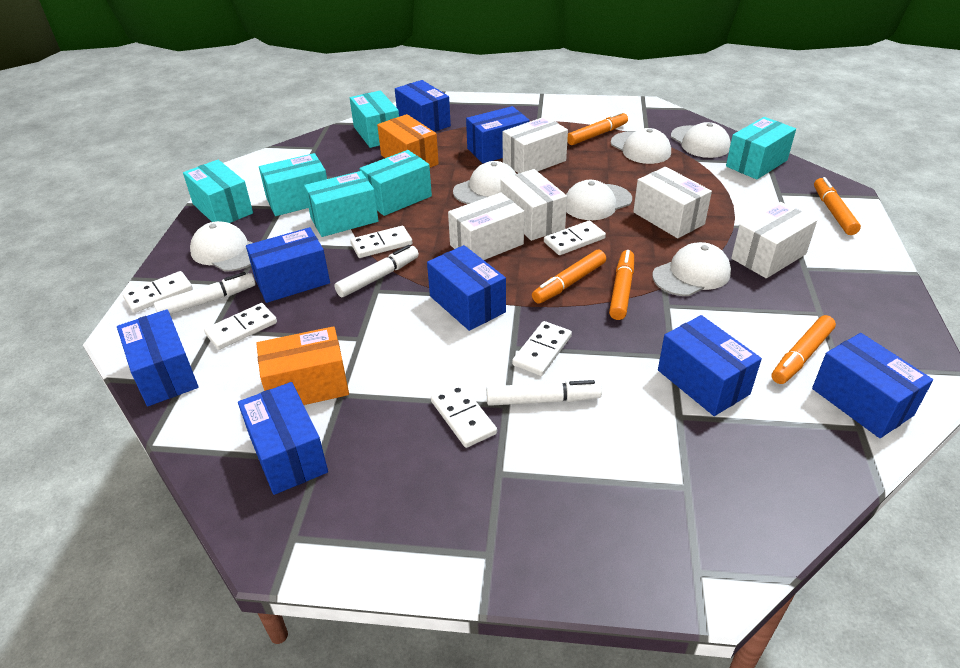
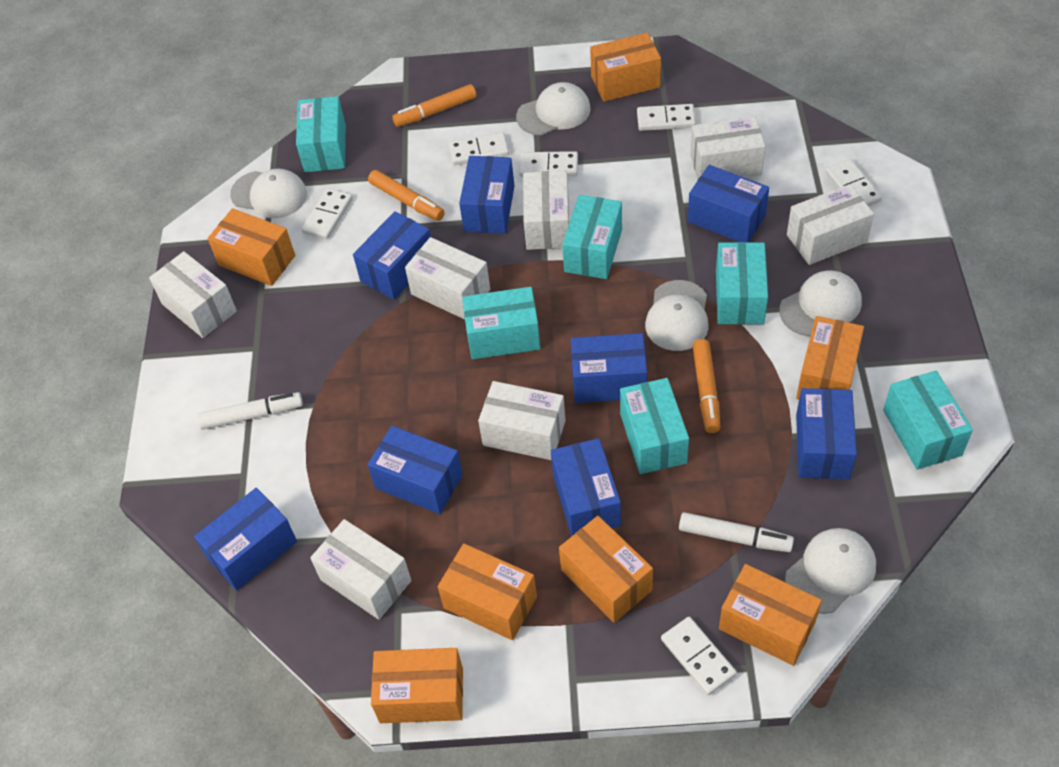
orange box: [256,326,349,405] [377,114,439,168] = 2 -> [207,208,295,286] [371,648,463,723] [438,543,537,640] [559,516,653,623] [590,32,661,102] [719,564,822,666] [796,316,864,400] = 7
orange marker: [532,250,606,304] [567,112,628,145] [609,250,634,320] [772,315,836,384] [814,177,861,235] = 5 -> [368,170,445,221] [392,84,476,127] [693,339,720,433] = 3
white box: [448,192,524,260] [500,169,567,241] [503,116,568,173] [633,167,712,238] [731,202,817,278] = 5 -> [149,251,237,338] [310,519,412,620] [405,237,490,319] [478,381,565,460] [523,171,569,250] [690,116,765,179] [787,184,874,265] = 7
white cap: [190,221,253,271] [453,161,516,204] [566,180,632,220] [611,128,671,164] [652,242,731,296] [671,122,731,158] = 6 -> [230,169,307,218] [516,82,591,135] [645,280,709,351] [779,271,862,336] [785,528,876,614] = 5
white marker: [154,272,255,315] [334,245,419,297] [486,380,602,406] = 3 -> [197,392,303,430] [679,512,794,552] = 2

